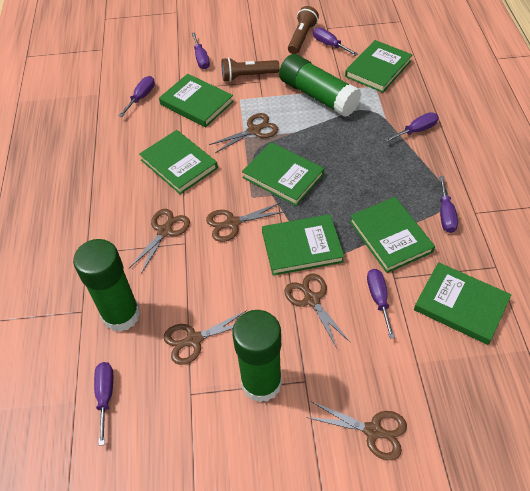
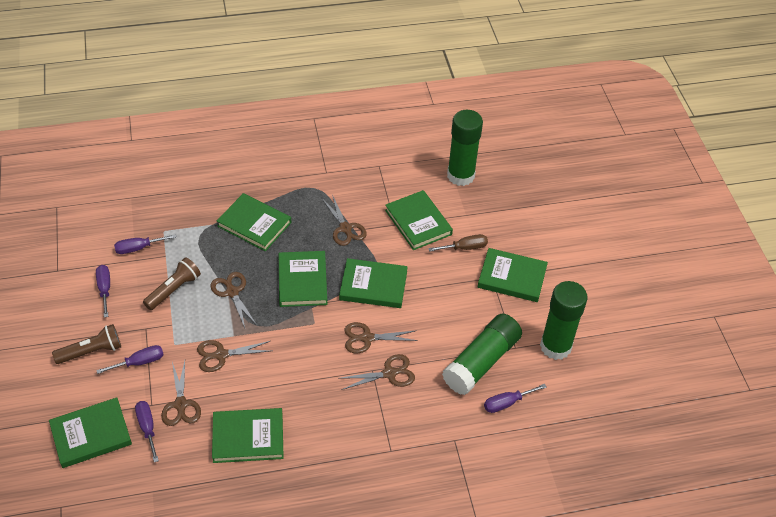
brown screwdriver: none = 0 -> [428,234,488,252] = 1
purple screwdriver: [94,362,113,446] [118,76,155,117] [191,32,210,69] [313,27,358,56] [367,269,395,339] [384,112,439,142] [439,176,458,233] = 7 -> [96,265,110,317] [96,345,164,374] [114,234,177,254] [135,401,159,462] [484,384,547,413] = 5

